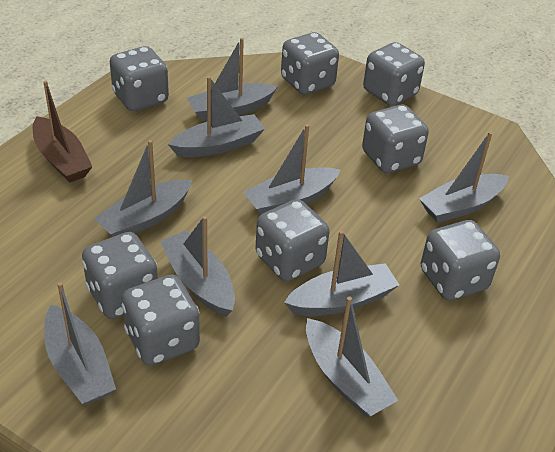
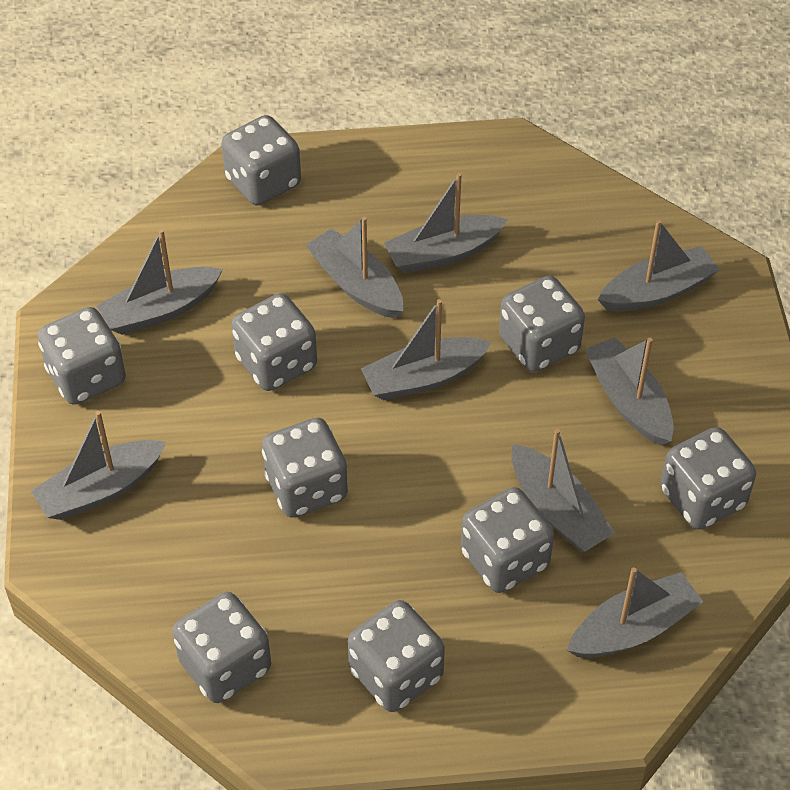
brown boat: [33,80,93,183] = 1 -> none = 0
grey dice: [82,232,158,319] [110,46,169,111] [121,275,200,366] [255,199,330,281] [281,32,339,95] [362,105,429,173] [363,42,425,106] [420,220,500,301] = 8 -> [38,307,126,405] [173,592,271,703] [221,115,301,206] [232,293,317,391] [262,418,348,518] [348,600,445,712] [461,487,554,593] [499,276,585,372] [660,427,756,530] = 9

